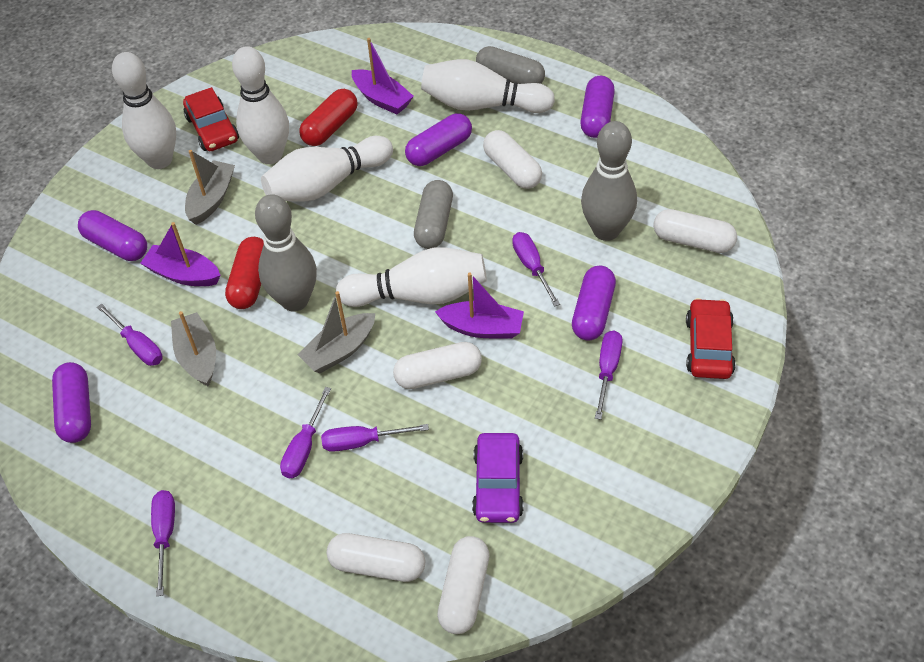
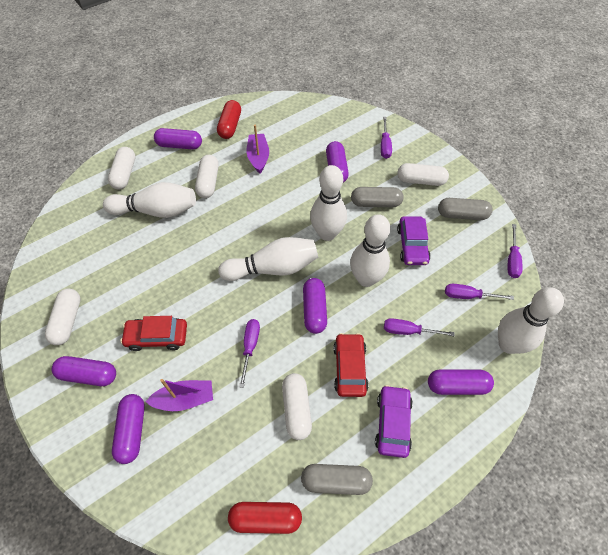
grey boat: [171,311,216,386] [185,150,235,225] [297,291,375,373] = 3 -> none = 0
grey bowling pin: [255,194,317,312] [581,121,637,241] = 2 -> none = 0
grey capsule: [414,180,453,249] [476,46,545,84] = 2 -> [301,464,373,495] [351,187,404,207] [438,198,493,220] = 3
purple boat: [140,222,220,286] [352,38,414,114] [435,272,524,339] = 3 -> [146,379,213,411] [247,125,269,173] = 2
purple capsule: [52,362,91,443] [78,210,147,261] [405,113,472,166] [572,265,616,341] [580,76,615,138] = 5 -> [52,356,116,386] [112,394,145,464] [154,128,202,149] [303,278,327,334] [326,141,349,182] [428,369,494,395] = 6
purple car: [472,433,523,523] = 1 -> [375,385,413,458] [397,216,431,265] = 2
purple screwdriver: [97,304,163,366] [151,490,175,596] [280,387,331,478] [321,424,429,452] [512,232,560,307] [595,330,623,420] = 6 -> [239,319,260,388] [381,117,392,159] [384,318,455,336] [445,284,514,300] [508,224,523,278] = 5

